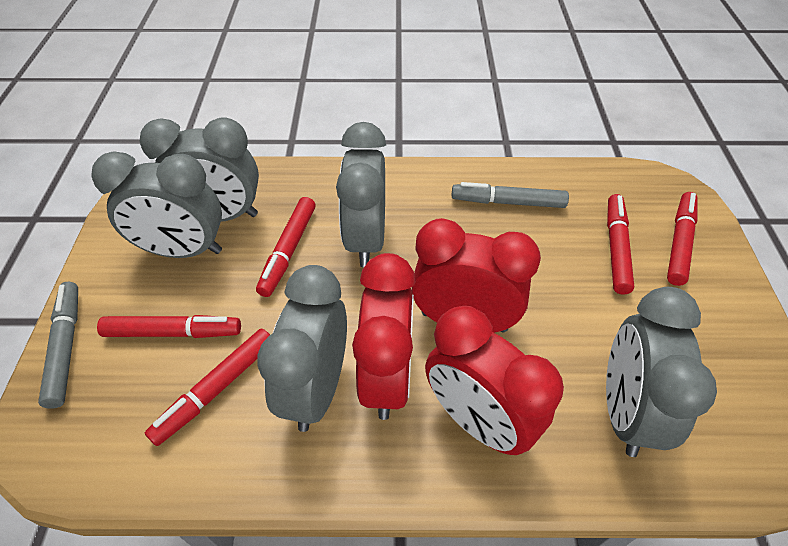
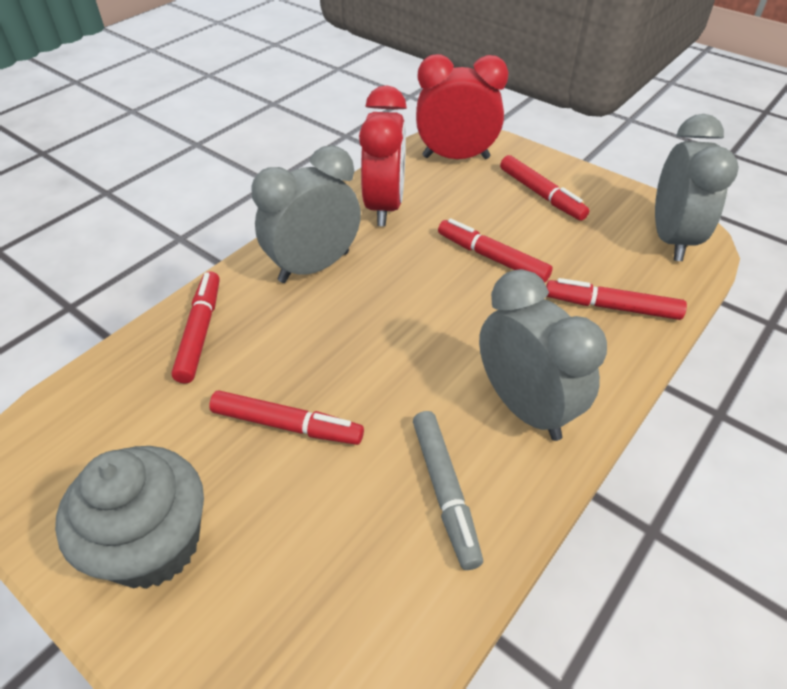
grey clock: [92,151,222,258] [139,117,259,222] [257,265,347,432] [336,122,386,267] [606,287,717,457] = 5 -> [251,145,361,283] [479,269,607,441] [655,114,739,261] = 3
grey cupcake: none = 0 -> [55,446,204,589] = 1
grey marker: [38,282,78,409] [452,182,569,208] = 2 -> [413,411,483,570] = 1
red clock: [352,253,416,420] [412,218,541,333] [425,306,564,455] = 3 -> [359,85,407,226] [416,54,509,159] = 2

